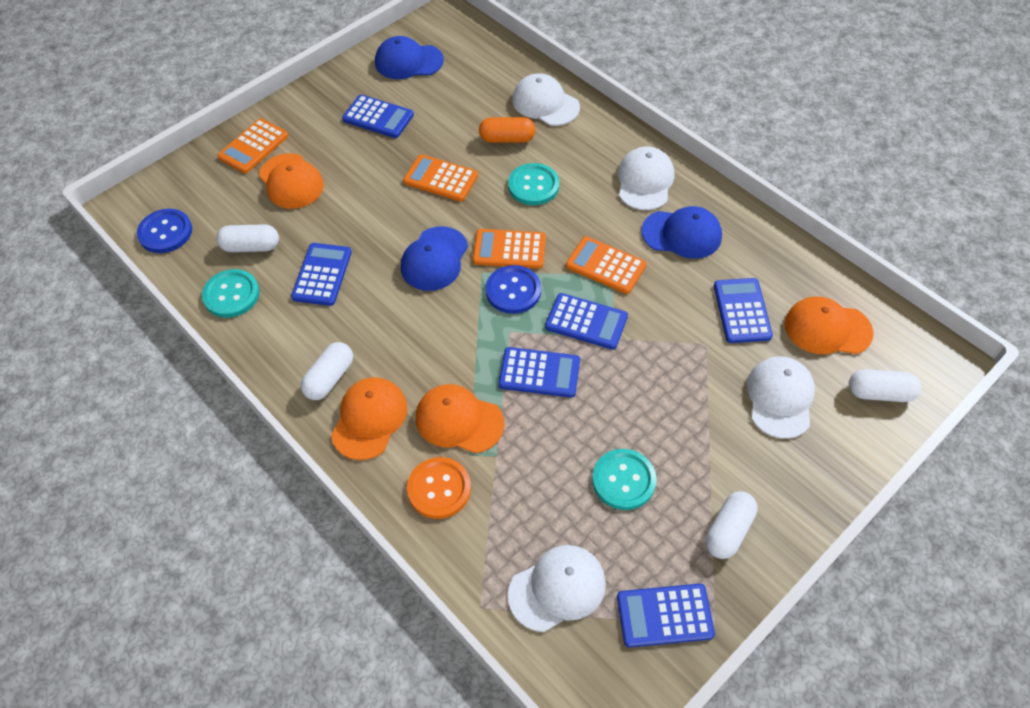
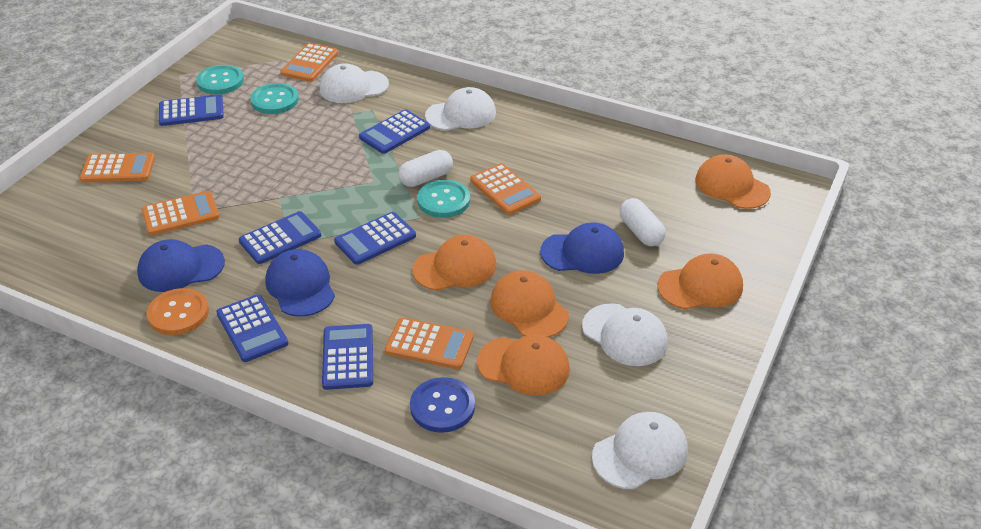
blue button: [137,209,192,253] [486,265,541,314] = 2 -> [410,377,475,433] = 1
orange calculator: [217,118,288,174] [403,154,478,202] [472,229,546,269] [566,236,647,294] = 4 -> [80,152,155,182] [142,191,219,235] [281,43,338,82] [385,317,474,369] [470,163,541,215] = 5
orange cap: [259,153,324,209] [331,377,407,460] [416,384,504,453] [785,296,874,354] = 4 -> [412,235,496,291] [477,335,570,396] [490,270,569,338] [657,253,743,310] [696,154,771,209] = 5
orange capsule: [479,117,536,143] = 1 -> none = 0
white capsule: [216,224,279,252] [300,342,353,400] [705,491,758,559] [849,369,921,402] = 4 -> [398,150,453,187] [620,198,666,246] = 2

